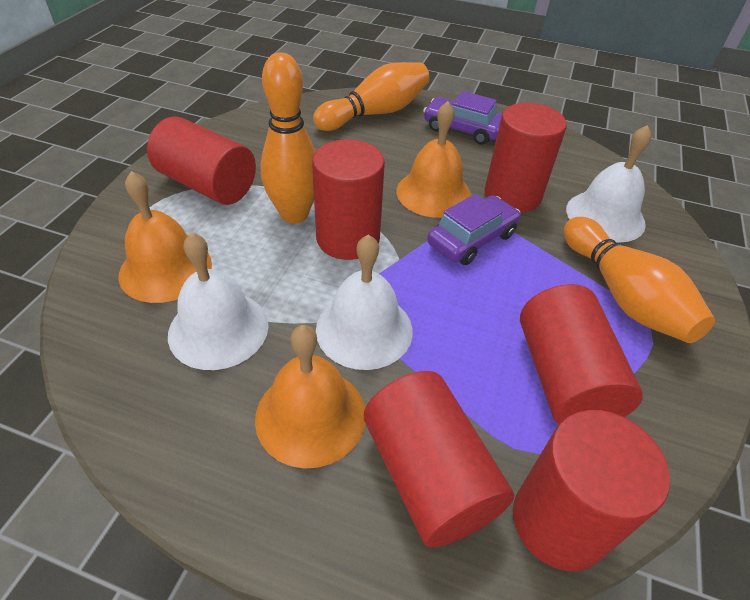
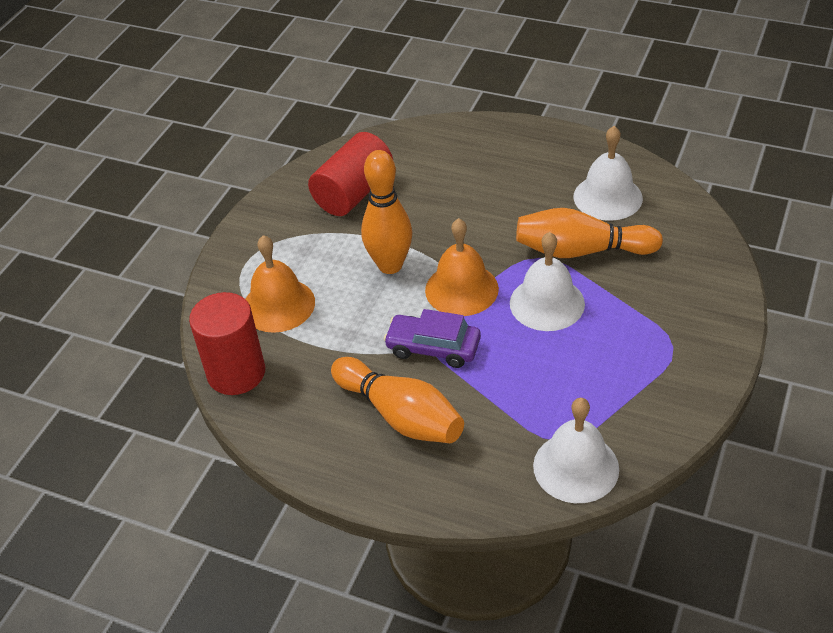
orange bell: [119,171,212,303] [255,325,365,468] [396,101,471,218] = 3 -> [245,235,315,333] [425,218,499,316] = 2
purple car: [423,91,502,145] [427,194,521,265] = 2 -> [383,309,481,368] = 1
red cylinder: [147,117,256,205] [312,139,385,260] [364,371,514,548] [484,103,567,213] [513,410,670,571] [520,284,643,424] = 6 -> [189,292,265,395] [308,132,393,216] = 2

